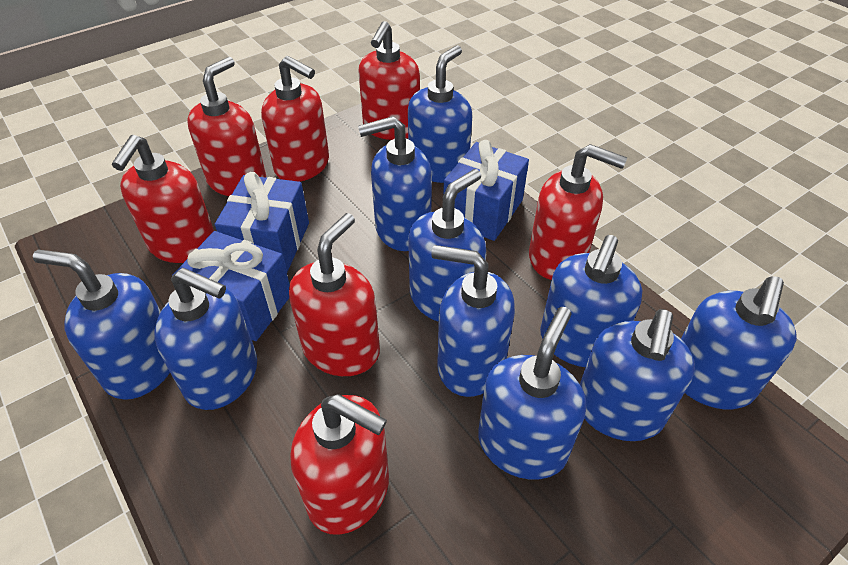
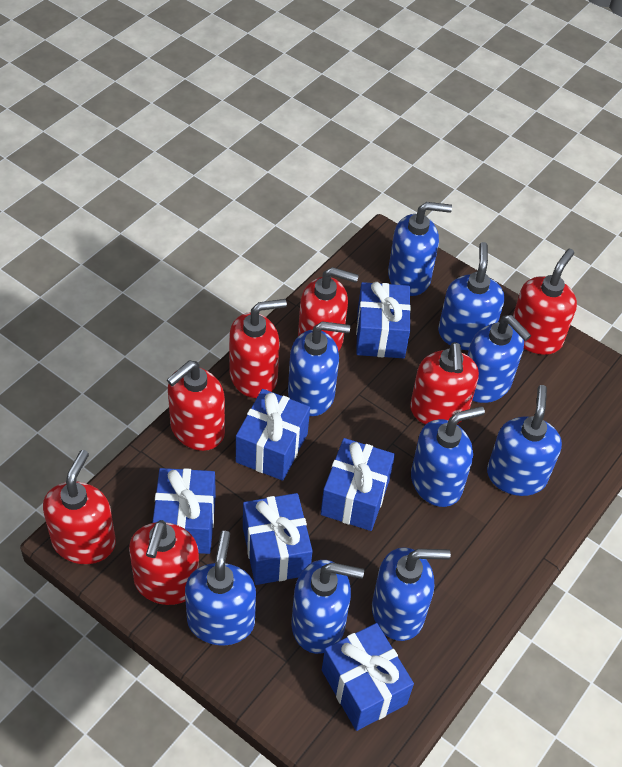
blue gift: [172,231,290,341] [215,172,309,272] [443,140,529,241] = 3 -> [152,468,216,554] [236,389,310,481] [243,493,313,585] [321,438,395,531] [322,623,414,731] [356,282,411,358] = 6
blue soap dispenser: [33,249,170,400] [154,268,257,410] [358,116,432,251] [408,45,472,183] [408,169,486,322] [431,245,515,397] [478,307,586,480] [540,235,643,367] [580,309,695,441] [681,276,797,409] = 10 -> [185,531,256,646] [288,321,350,416] [291,560,364,654] [372,547,451,641] [388,202,452,296] [411,406,485,507] [438,242,505,350] [467,315,532,403] [487,385,562,496] = 9

